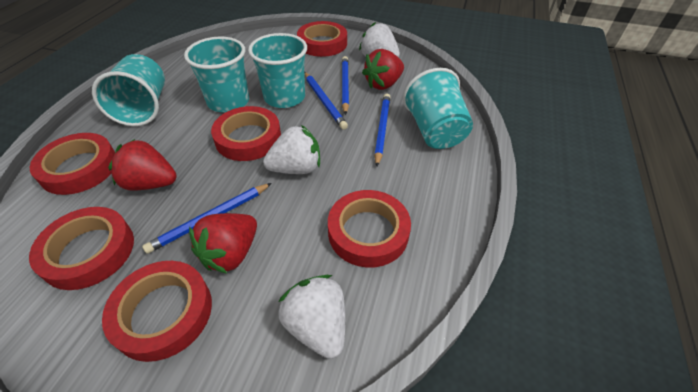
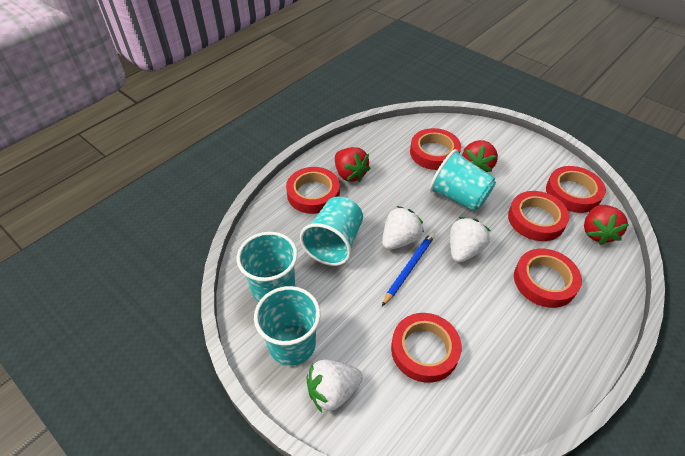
blue pencil: [142,183,272,254] [304,72,348,130] [342,56,349,115] [374,94,390,166] = 4 -> [382,233,435,306] = 1

